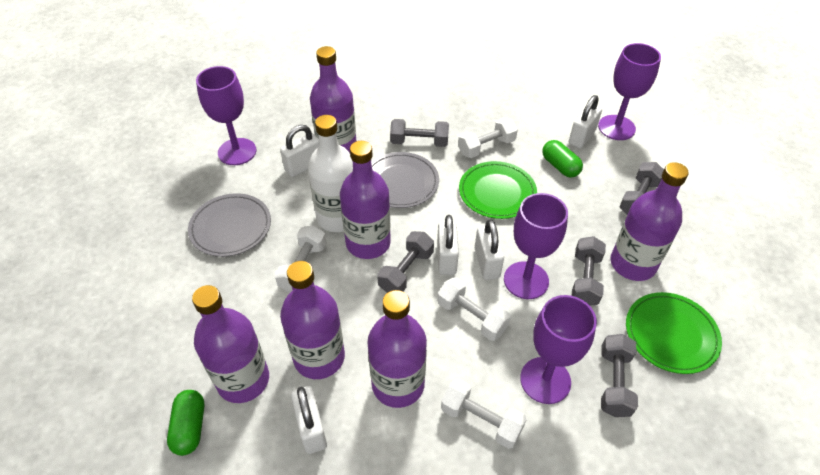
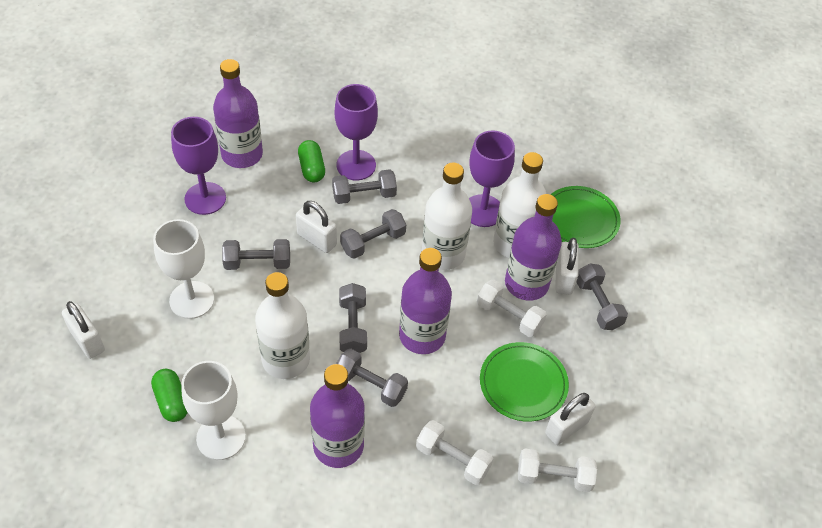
grey dumbbell: [377,231,434,293] [390,119,449,147] [571,236,606,306] [601,334,638,417] [620,162,664,215] = 5 -> [222,239,290,270] [332,169,397,204] [336,349,408,407] [339,283,367,353] [340,209,406,259] [576,263,628,330] = 6
grey plate: [188,193,271,257] [371,152,439,208] = 2 -> none = 0
purple bottle: [192,285,269,403] [280,261,345,379] [310,46,356,153] [340,141,391,259] [367,290,427,408] [611,162,689,281] = 6 -> [213,59,263,168] [310,364,365,468] [399,248,452,354] [505,194,562,301] = 4
purple goblet: [196,66,256,165] [504,193,568,299] [520,295,597,404] [598,43,661,140] = 4 -> [171,117,226,215] [335,84,378,180] [469,130,515,227] = 3
white bottle: [308,115,353,232] = 1 -> [255,272,310,379] [422,163,472,270] [493,152,546,258] = 3
white dumbbell: [275,225,326,293] [437,277,511,341] [441,379,527,449] [458,118,518,158] = 4 -> [416,420,493,485] [477,280,547,337] [518,448,597,492] = 3
white goblet: none = 0 -> [153,219,214,319] [181,361,246,460] = 2
white padlock: [280,125,319,177] [291,386,327,454] [437,215,459,275] [475,220,504,280] [569,95,602,148] = 5 -> [62,301,105,359] [296,201,337,253] [545,393,595,445] [555,238,579,295] = 4

